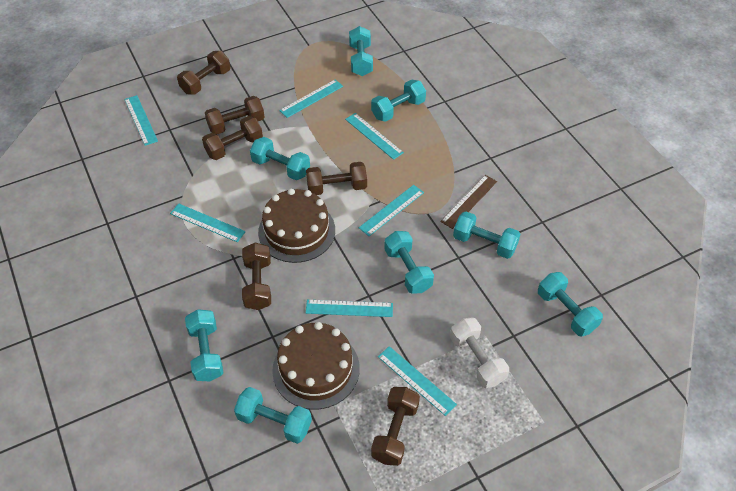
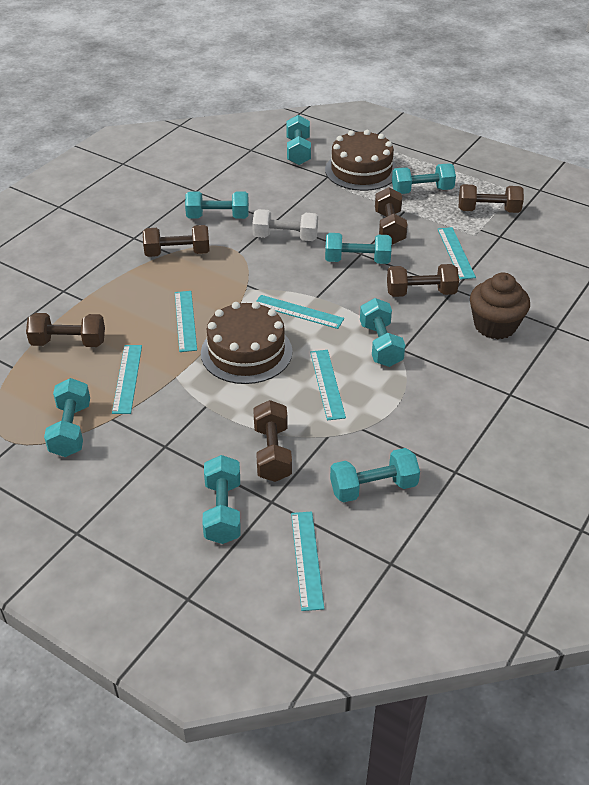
brown cupcake: none = 0 -> [470,273,530,340] = 1
brown ruler: [440,175,497,229] = 1 -> none = 0
turquoise ruler: [124,95,158,146] [170,203,246,242] [279,79,343,118] [306,300,393,317] [345,113,404,160] [359,185,424,236] [378,346,457,416] = 7 -> [112,345,142,414] [175,291,197,352] [256,295,344,329] [291,512,324,611] [310,350,346,421] [438,227,476,280] = 6

